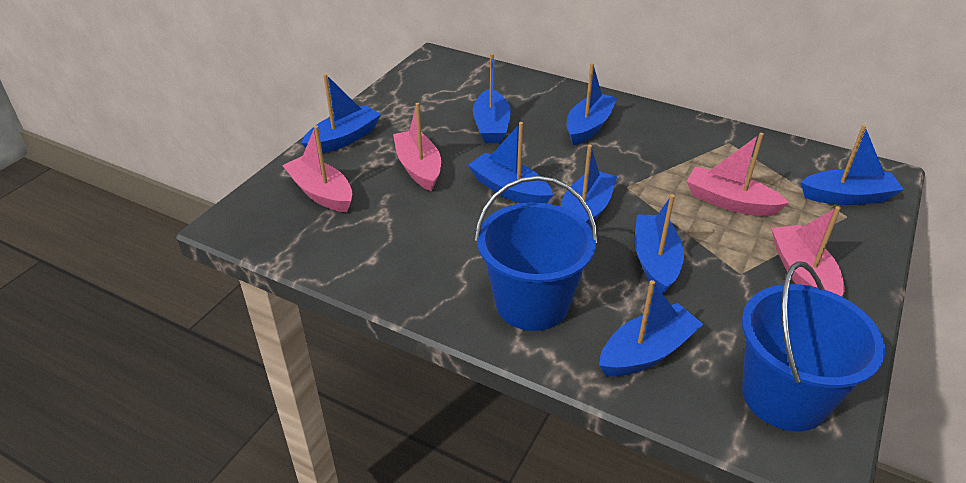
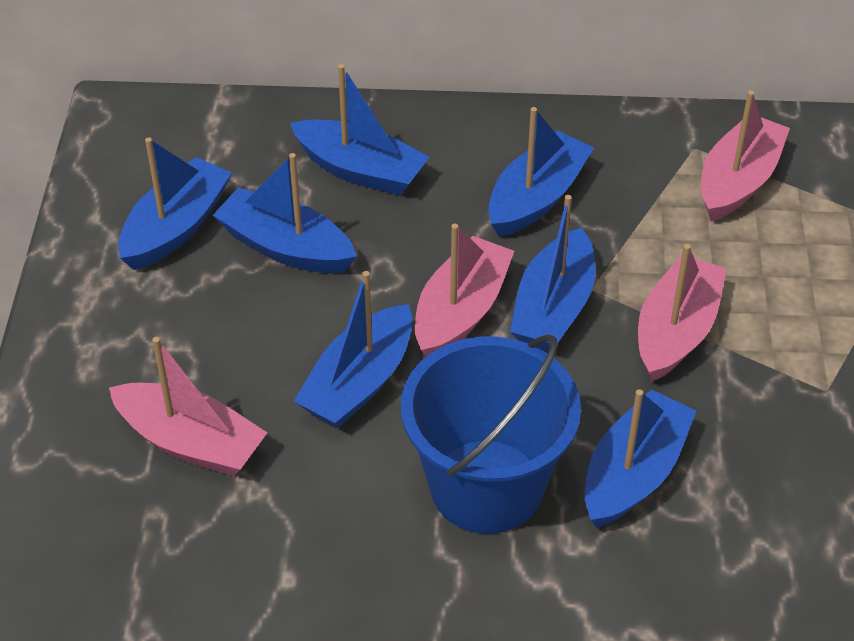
blue boat: [301,74,381,153] [468,122,553,203] [473,53,511,143] [561,145,617,226] [567,63,617,145] [599,280,703,376] [634,194,684,294] [801,125,904,205] = 8 -> [118,137,232,270] [213,153,357,274] [290,64,430,195] [294,271,413,428] [488,107,594,237] [510,195,595,351] [585,389,696,528] = 7
blue bucket: [475,176,598,331] [742,261,885,431] = 2 -> [401,334,581,534] = 1

